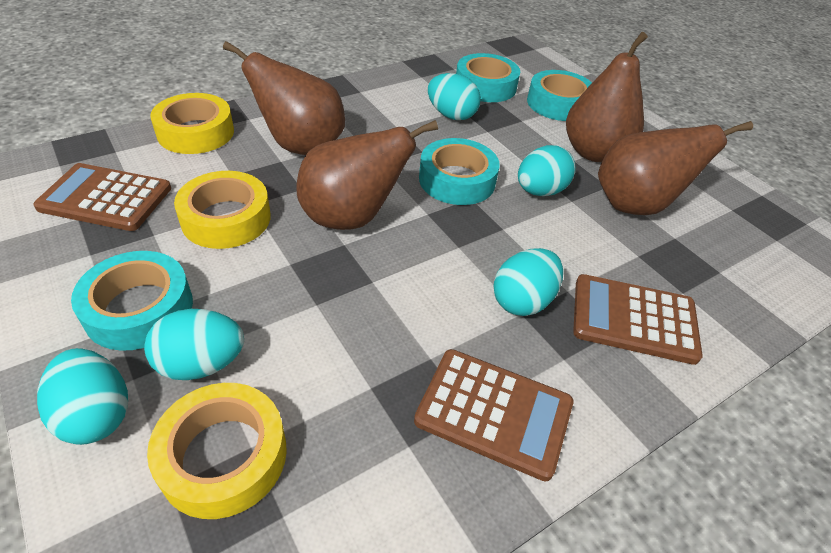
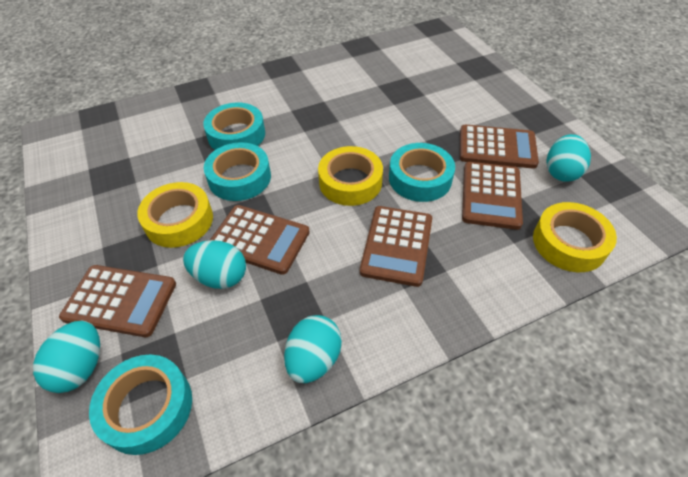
brown calculator: [33,163,171,231] [414,349,574,481] [573,274,703,365] = 3 -> [59,265,176,337] [210,205,310,275] [360,206,432,287] [460,125,539,169] [462,162,523,230] = 5
brown pear: [223,41,345,155] [296,120,438,230] [566,32,648,162] [598,121,753,215] = 4 -> none = 0
turquoise egg: [37,348,128,445] [144,309,244,380] [428,73,481,120] [493,248,563,316] [518,145,576,196] = 5 -> [33,321,100,393] [183,240,246,289] [284,315,342,383] [547,134,591,182] = 4

